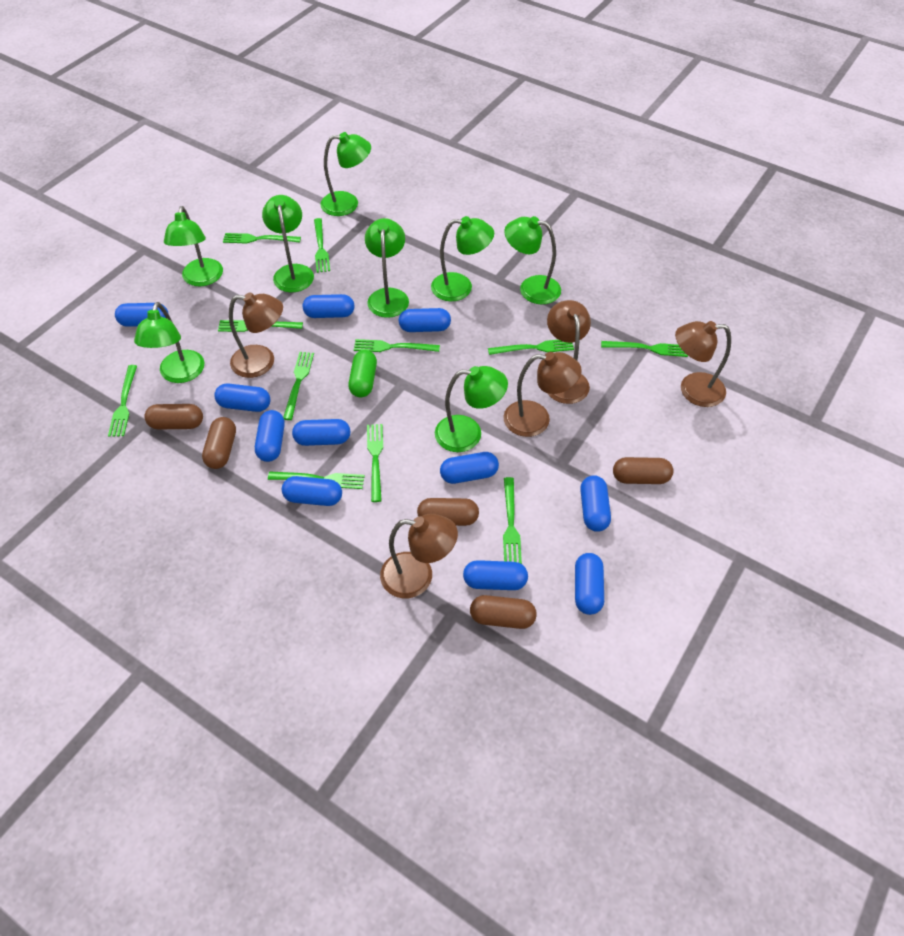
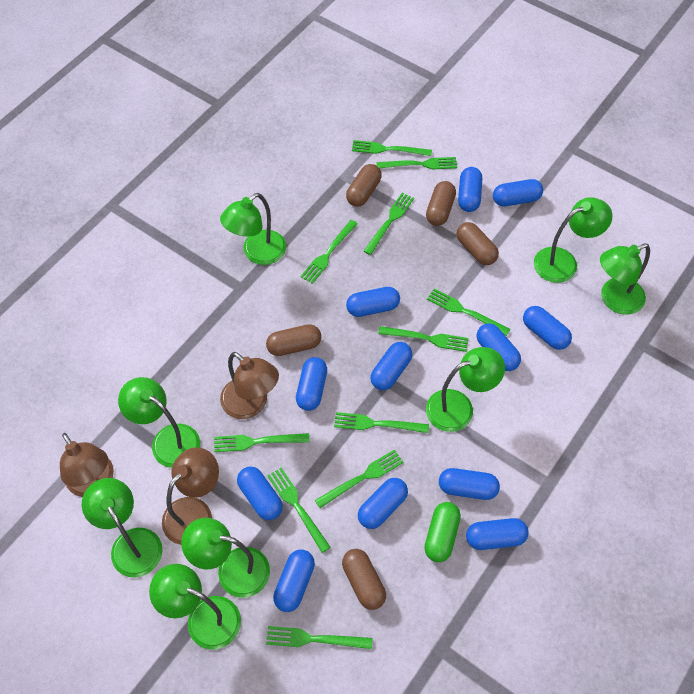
blue capsule: [115,303,169,327] [214,384,270,412] [255,410,285,462] [282,476,342,506] [292,419,350,446] [303,294,355,318] [399,308,451,332] [440,452,499,484] [463,560,528,590] [575,553,604,615] [580,475,611,532] = 11 -> [237,467,283,520] [273,550,315,612] [296,357,327,411] [346,287,400,317] [358,478,408,529] [370,342,412,390] [439,468,500,500] [458,167,482,212] [466,518,529,550] [477,324,521,371] [493,179,543,206] [523,306,572,350] = 12
brown lamp: [229,292,283,378] [380,514,458,598] [503,352,582,437] [547,300,591,404] [675,321,731,407] = 5 -> [60,433,114,497] [162,447,219,545] [220,352,279,419] = 3

